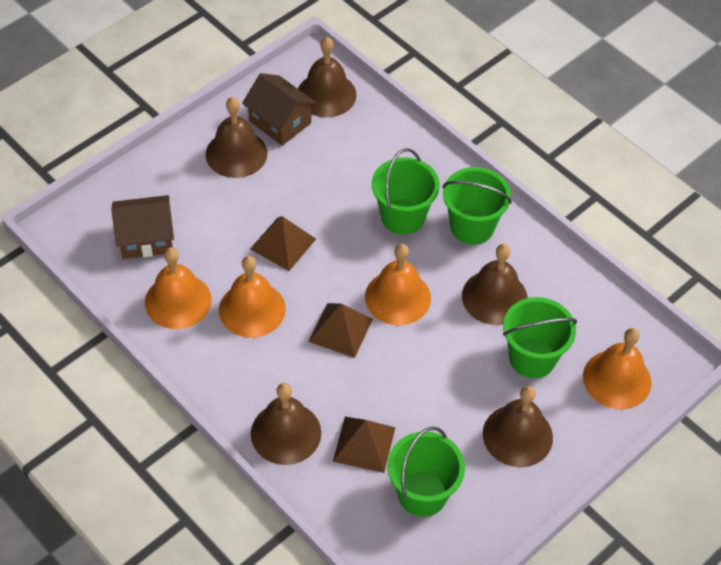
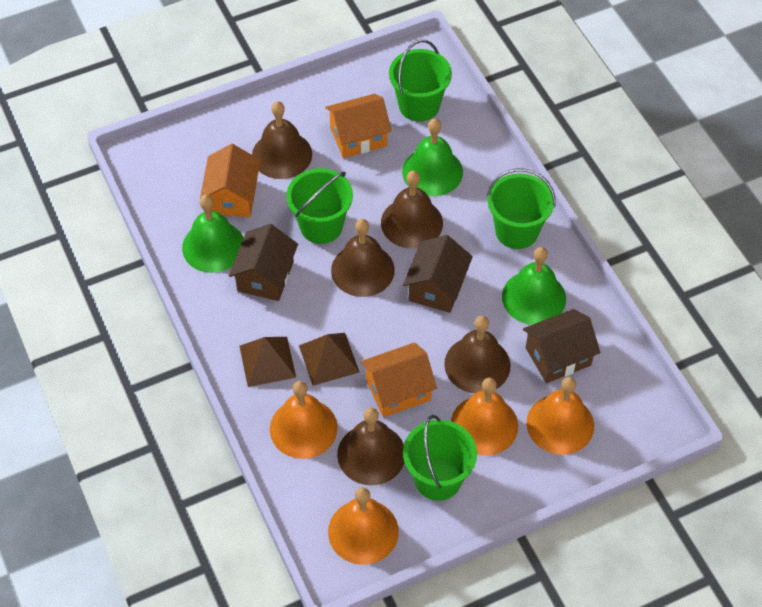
brown house: [111,195,174,259] [242,73,317,146] = 2 -> [229,224,298,301] [403,235,473,313] [523,309,600,383] = 3
brown pyramid: [250,216,316,271] [308,303,373,358] [333,417,396,473] = 3 -> [239,337,296,387] [299,333,360,386] = 2
green bell: none = 0 -> [182,195,244,273] [402,118,463,196] [502,247,566,325] = 3
orange house: none = 0 -> [200,144,260,217] [325,94,392,158] [361,343,437,417] = 3

